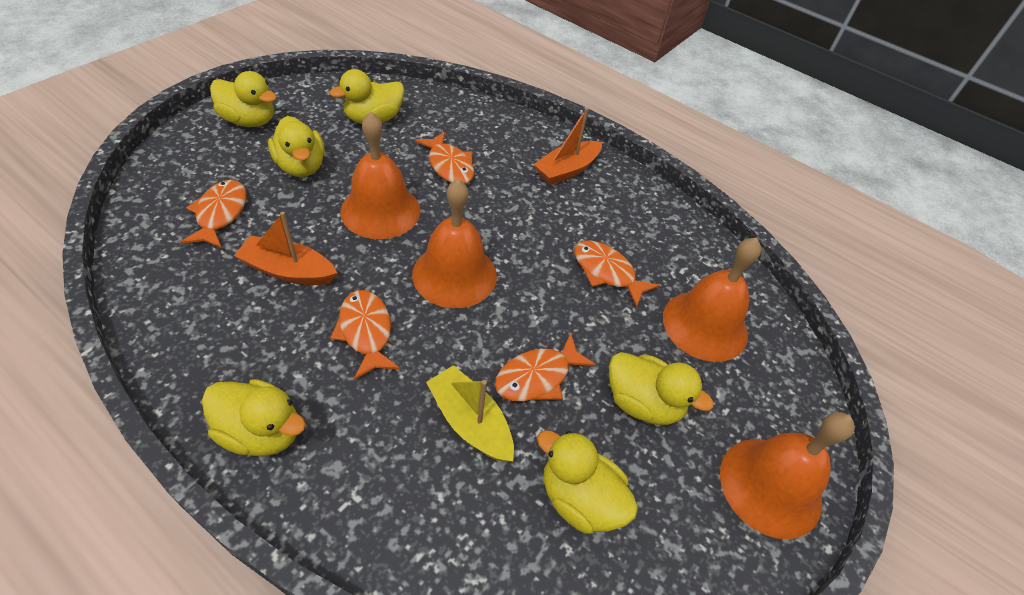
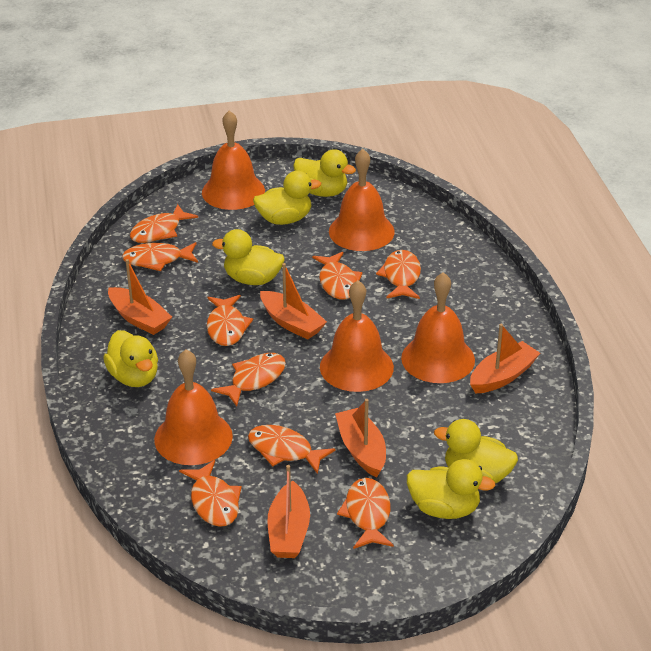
orange bell: [340,112,420,239] [412,179,497,308] [663,238,762,362] [720,412,855,539] = 4 -> [154,349,233,465] [202,110,265,210] [320,280,394,392] [329,149,395,251] [401,272,475,383] = 5
orange boat: [234,212,337,285] [533,108,602,185] = 2 -> [108,259,172,335] [260,263,327,340] [267,465,310,558] [335,399,386,477] [470,324,540,394] = 5
orange fish: [180,180,247,248] [330,290,400,380] [415,131,474,184] [495,333,596,401] [574,241,660,308] = 5 -> [122,242,198,271] [130,204,198,243] [179,460,242,527] [207,295,253,346] [211,353,286,407] [248,425,335,474] [312,252,363,299] [337,478,394,549] [376,250,421,299] = 9
yellow boat: [426,365,514,462] = 1 -> none = 0

